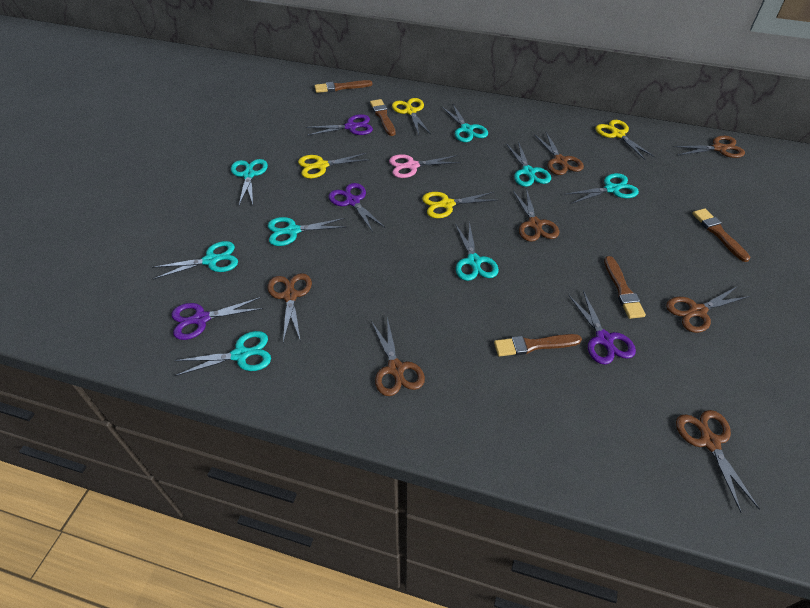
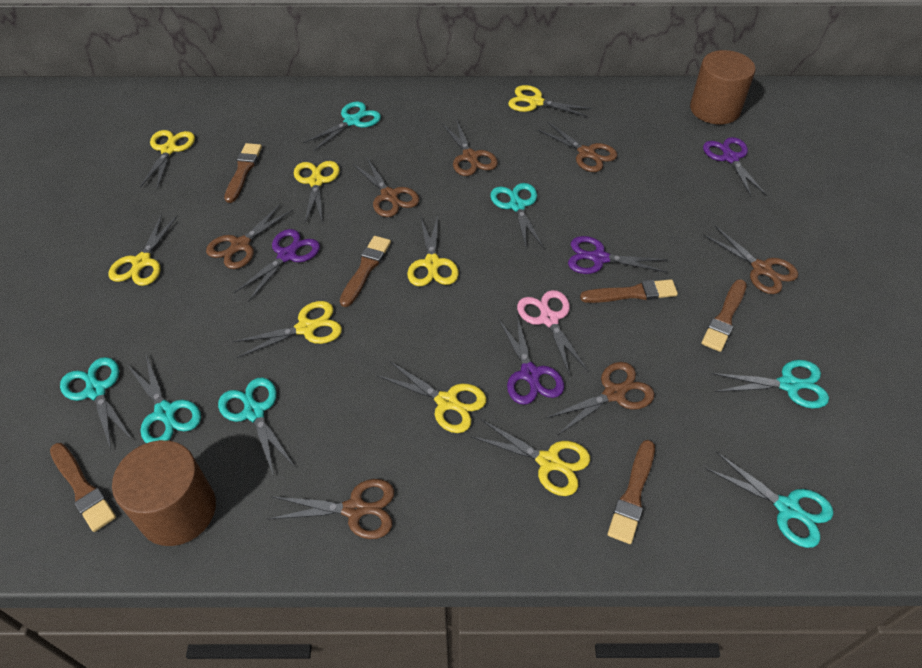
brown brush: [315,80,372,93] [370,99,396,136] [494,334,582,357] [604,256,646,319] [692,208,750,262] = 5 -> [50,443,116,532] [224,143,262,203] [340,236,391,307] [580,279,678,303] [607,440,655,544] [701,279,747,352] = 6
brown cylinder: none = 0 -> [112,440,216,546] [690,50,755,124] = 2
turquoise scissors: [152,241,238,279] [174,331,271,376] [231,159,268,205] [268,217,346,246] [442,104,488,142] [455,221,499,281] [506,141,551,187] [564,173,639,204] = 8 -> [60,357,132,450] [128,355,201,443] [218,377,295,476] [303,102,381,151] [490,183,544,251] [705,452,833,548] [711,360,829,409] = 7
yellow scissors: [298,153,370,178] [392,98,431,135] [422,192,499,218] [596,120,655,160] = 4 -> [108,214,178,286] [140,130,195,189] [232,301,342,358] [294,161,340,224] [377,360,487,433] [407,215,459,286] [471,419,590,496] [508,85,592,117] = 8

